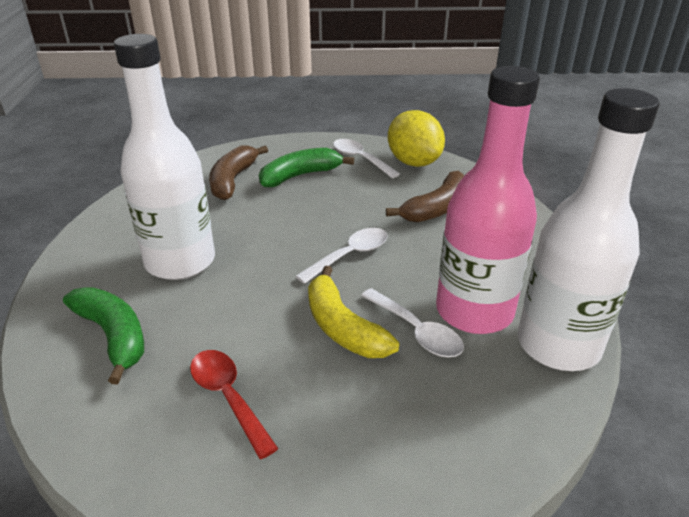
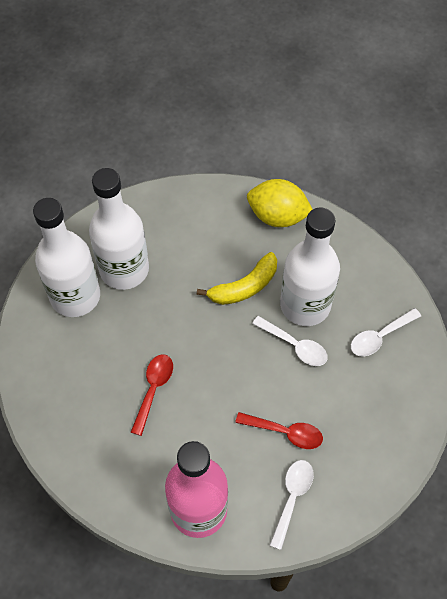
brown banana: [209,145,268,200] [386,171,465,222] = 2 -> none = 0
green banana: [63,287,144,384] [259,148,354,187] = 2 -> none = 0
red spoon: [190,350,279,459] = 1 -> [131,354,173,436] [235,412,323,449] = 2
white bottle: [114,34,215,280] [517,88,660,371] = 2 -> [33,198,100,317] [89,168,149,290] [280,207,340,326] = 3

